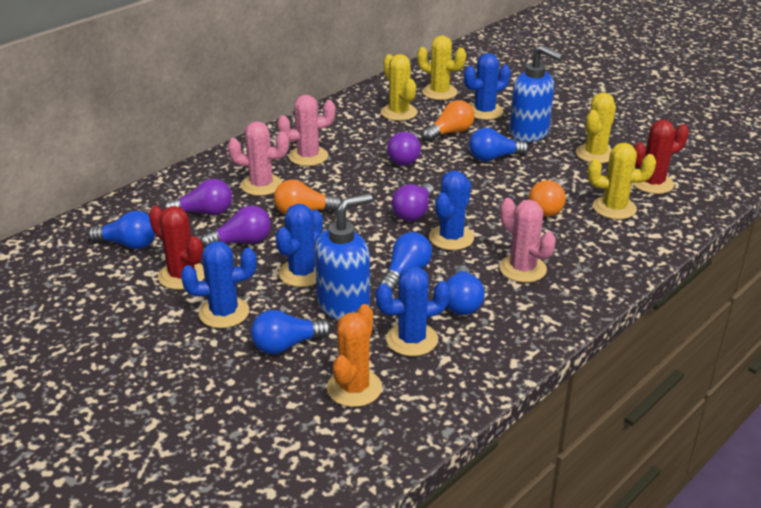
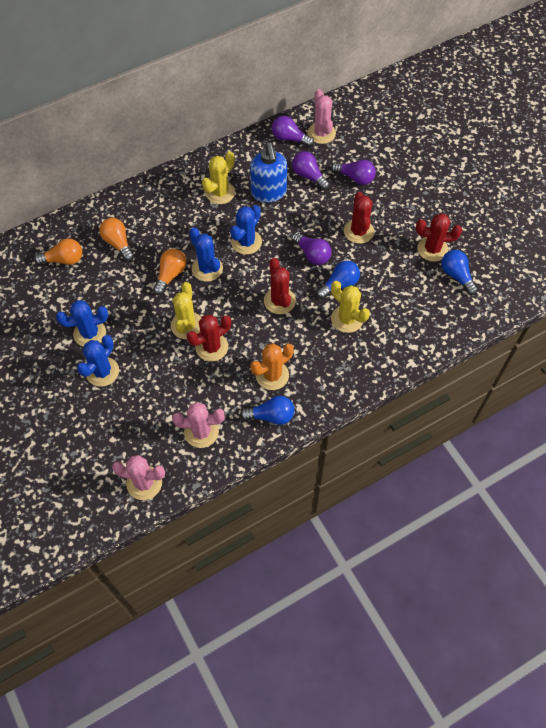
blue cactus: [181,241,256,328] [276,204,323,287] [376,267,450,356] [429,171,474,250] [464,53,510,120] = 5 -> [56,300,108,347] [77,335,119,387] [189,227,223,282] [230,205,262,255] = 4
blue light bulb: [88,211,156,249] [251,310,331,354] [379,232,432,292] [446,265,484,315] [469,128,529,162] = 5 -> [240,396,294,425] [316,261,360,299] [441,250,478,295] = 3
blue soap dispenser: [315,193,373,320] [509,45,563,142] = 2 -> [250,143,287,203] = 1
red cactus: [149,206,205,290] [632,120,689,194] = 2 -> [187,314,231,361] [264,258,296,314] [344,192,374,244] [416,213,462,262] = 4
yellow cactus: [381,54,418,121] [417,36,466,100] [576,92,616,163] [588,143,656,220] = 4 -> [171,282,201,339] [202,151,235,204] [331,281,370,333] = 3

